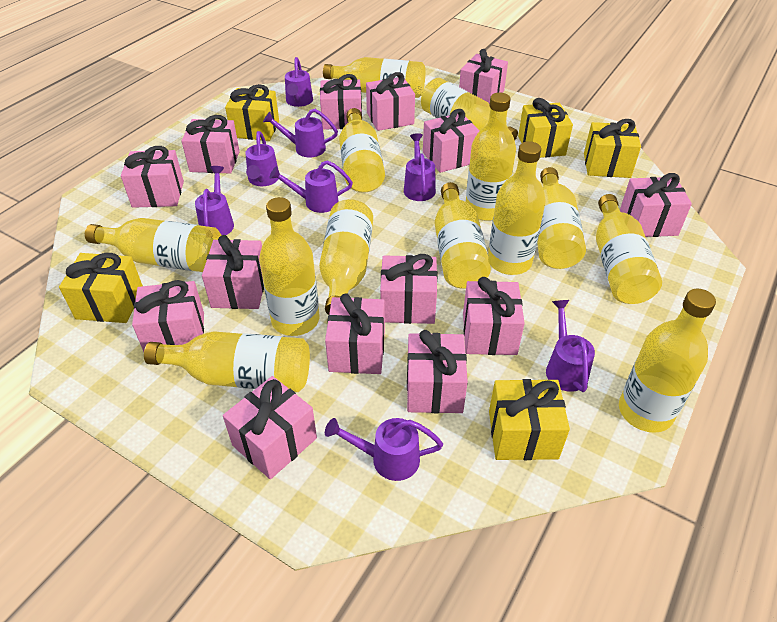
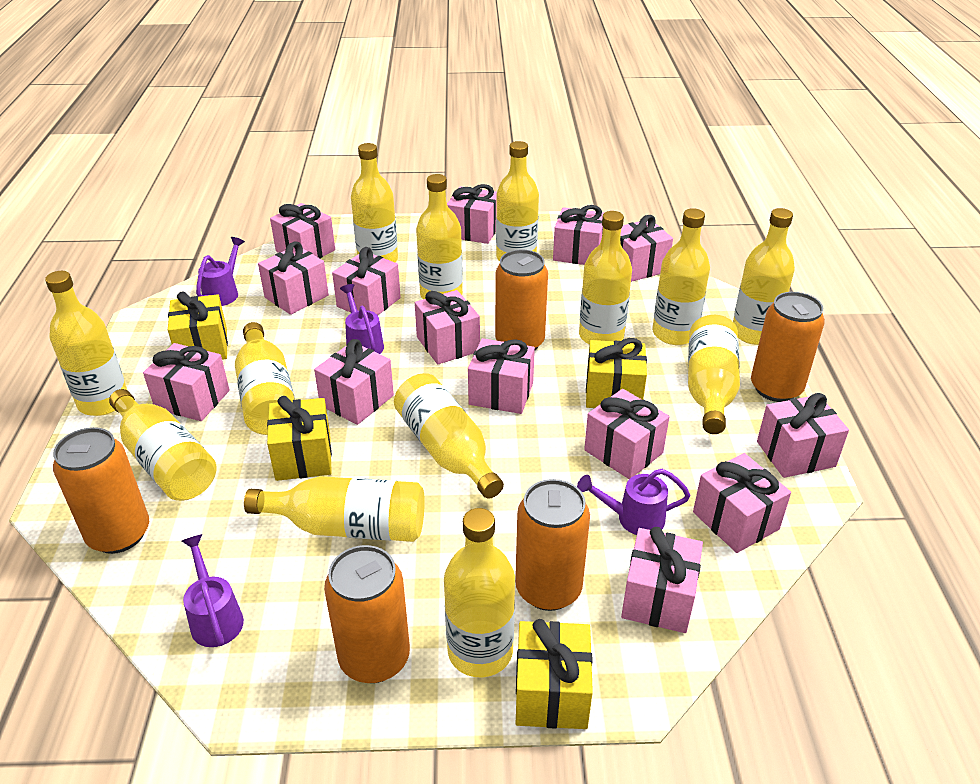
orange can: none = 0 -> [53,427,149,554] [324,545,410,683] [495,250,548,350] [515,479,590,611] [751,292,825,402] = 5
purple watering can: [195,166,234,235] [245,131,278,186] [263,109,338,157] [269,160,353,213] [285,57,313,107] [325,418,443,481] [404,133,436,201] [546,300,595,392] = 8 -> [182,534,244,647] [196,237,245,306] [340,284,384,354] [577,469,691,535] = 4
yellow gift: [59,253,143,323] [225,84,279,141] [489,379,570,460] [518,98,573,158] [584,119,641,178] = 5 -> [168,291,228,360] [267,396,332,481] [516,619,593,729] [586,338,647,408] = 4

